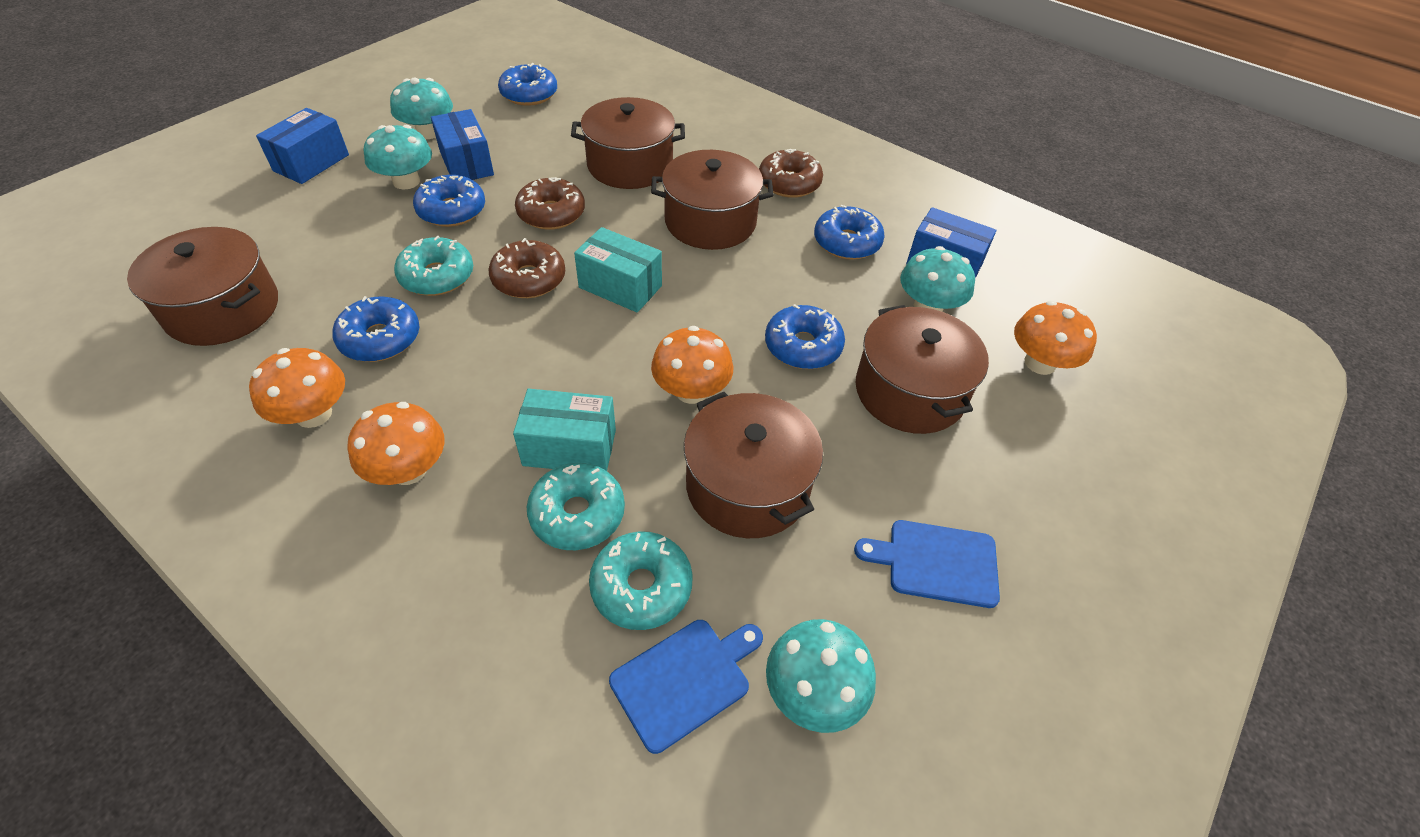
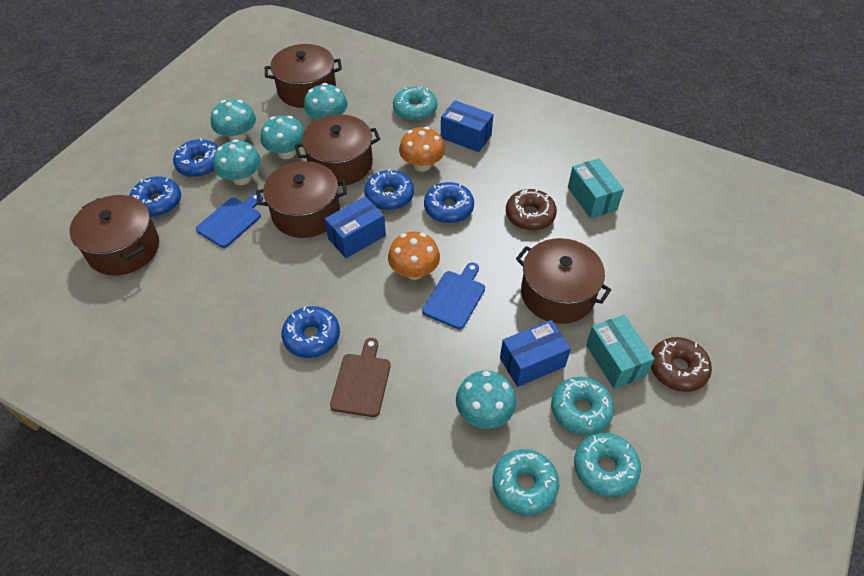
brown cutting board: none = 0 -> [330,338,391,417] = 1
brown donut: [488,238,565,298] [515,177,585,230] [759,149,823,198] = 3 -> [506,189,557,231] [651,337,712,392] = 2
orange mushroom: [249,348,345,428] [348,402,445,485] [651,326,733,404] [1014,301,1097,375] = 4 -> [388,232,440,280] [399,127,445,171] = 2
turquoise donut: [394,236,473,296] [527,463,625,550] [589,531,693,630] = 3 -> [393,86,437,121] [492,449,559,515] [551,377,614,435] [574,433,641,497] = 4
turquoise mushroom: [364,125,432,190] [390,77,453,139] [766,619,876,733] [900,246,975,312] = 4 -> [211,100,256,141] [213,139,261,185] [261,115,305,159] [304,83,348,119] [456,371,516,429] = 5

